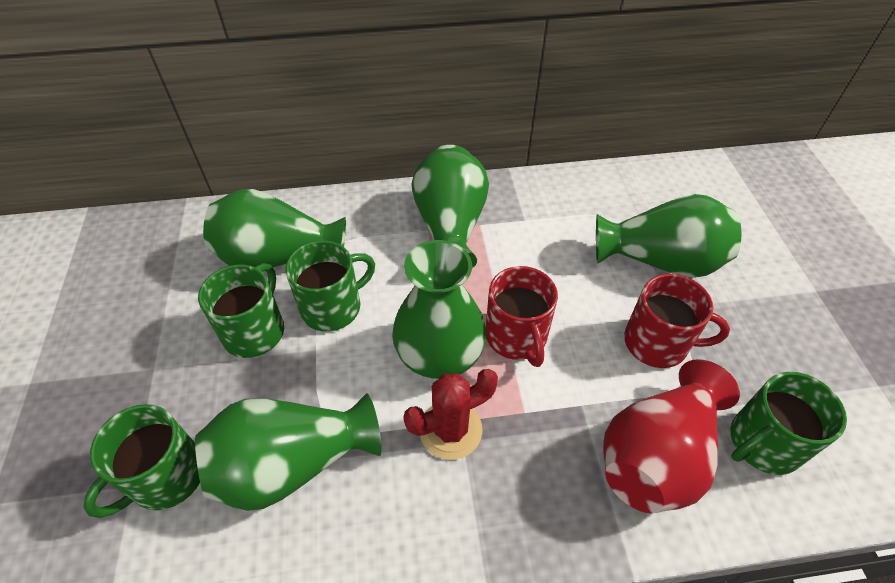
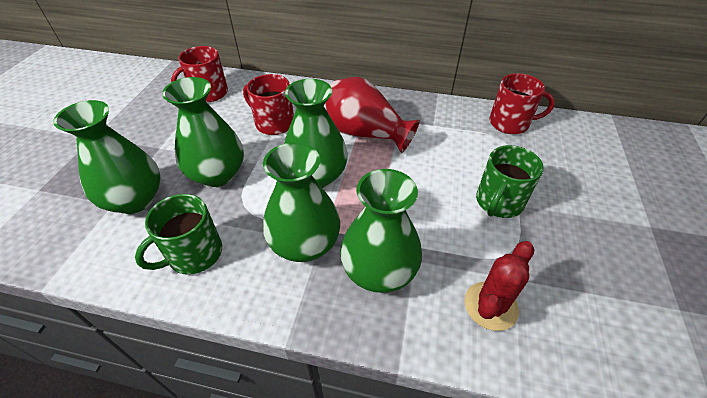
green mug: [83,404,200,518] [198,263,284,358] [285,240,375,332] [731,372,847,475] = 4 -> [135,194,222,274] [476,145,544,218] = 2
red mug: [486,266,558,367] [624,274,730,368] = 2 -> [171,46,228,102] [243,74,294,135] [490,73,555,134] = 3

